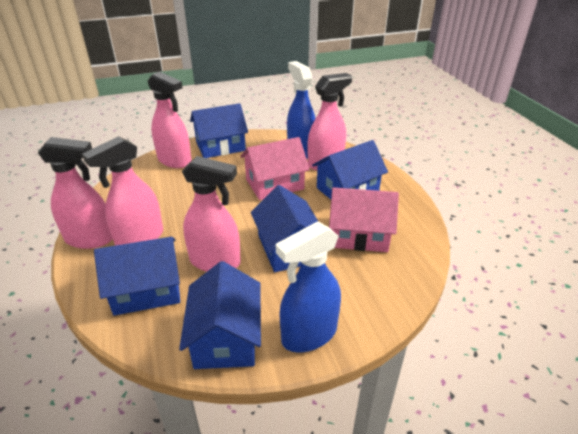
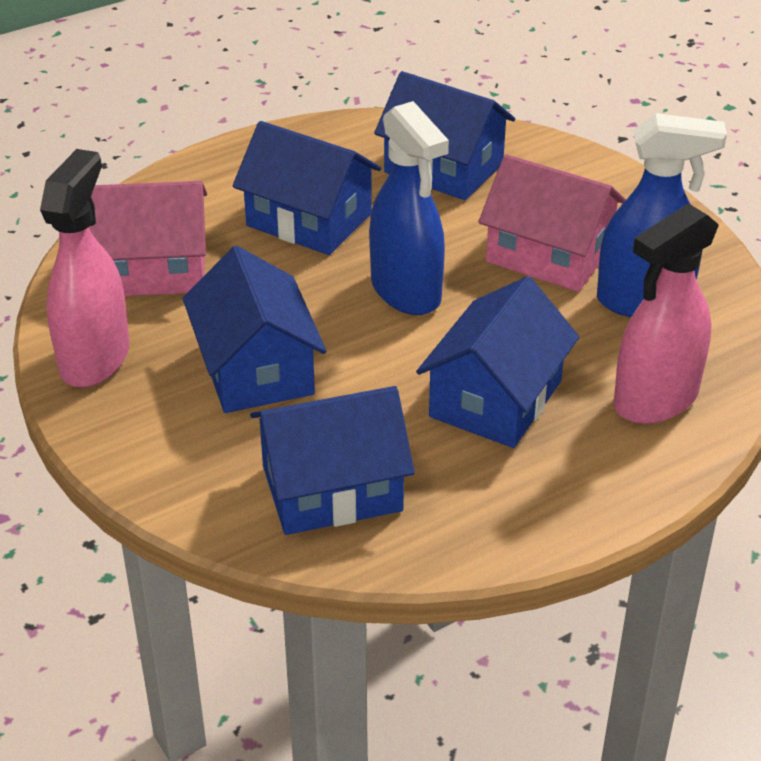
pink spray bottle: [38,137,113,249] [82,136,163,246] [148,71,192,168] [182,156,241,272] [307,73,352,170] = 5 -> [40,149,129,387] [614,204,719,424] = 2

